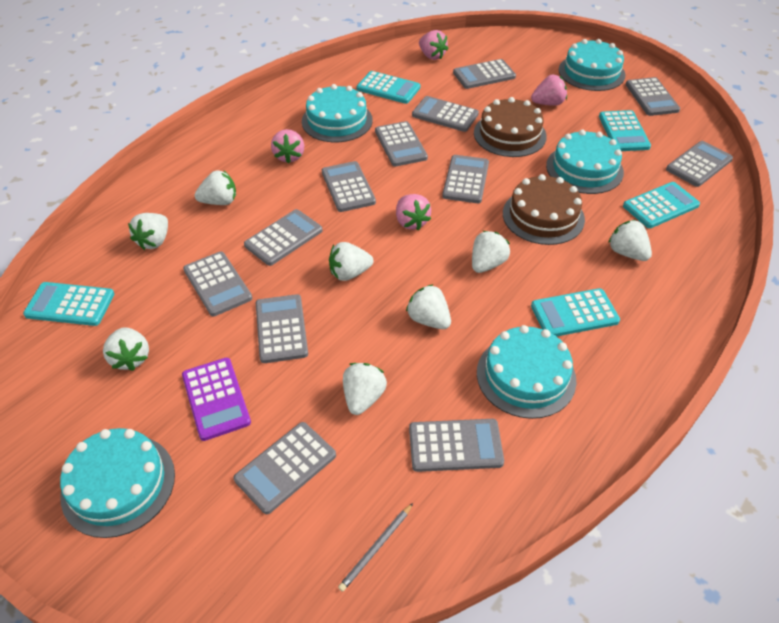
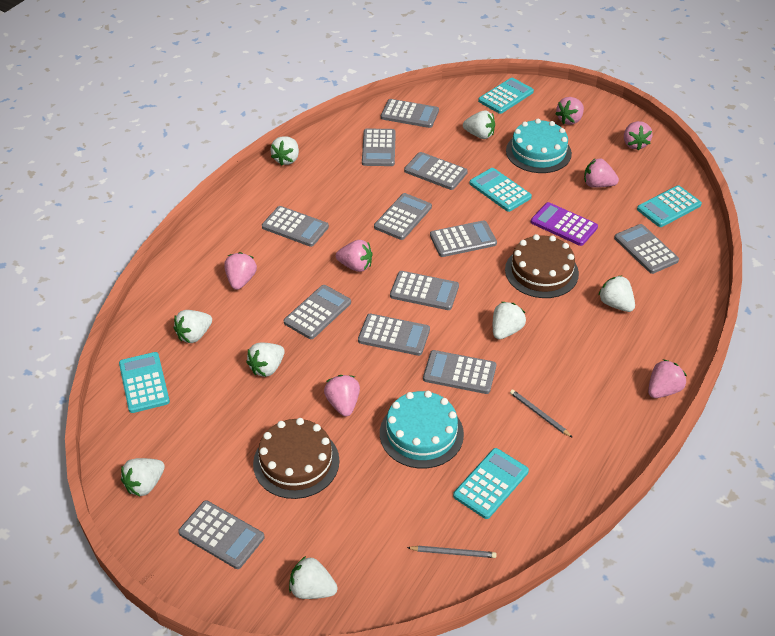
grey pencil: [338,503,413,592] = 1 -> [407,546,497,558] [510,390,573,438] = 2
pink strawberry: [271,129,304,164] [396,194,431,230] [419,30,449,60] [531,75,567,106] = 4 -> [224,252,257,290] [324,375,360,417] [336,240,372,272] [556,97,584,125] [584,158,619,188] [624,121,653,150] [648,359,687,398] = 7
turquoise cake: [60,428,175,538] [302,84,373,142] [477,325,576,419] [546,130,624,194] [559,39,626,91] = 5 -> [380,391,464,468] [506,119,572,173] = 2

